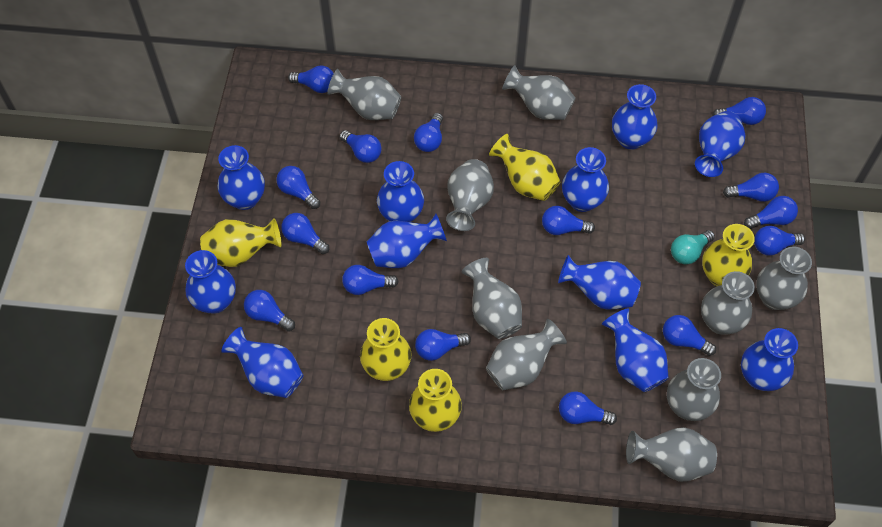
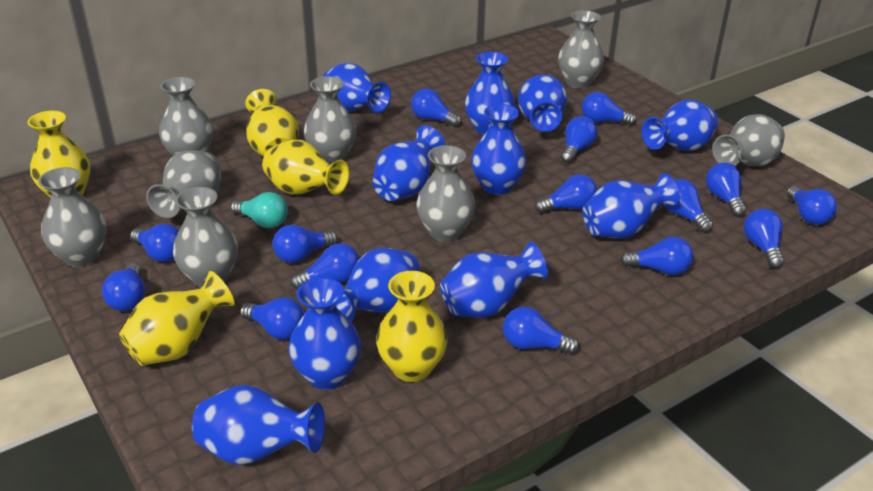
grey vase: [327,69,401,120] [446,159,494,231] [462,258,522,339] [486,319,567,390] [502,65,576,120] [626,427,717,482] [667,358,721,421] [701,271,755,335] [756,247,812,310] = 9 -> [38,167,107,267] [146,150,221,218] [159,77,213,156] [173,187,238,288] [304,76,357,164] [416,145,476,242] [558,10,604,88] [712,114,785,166] = 8

